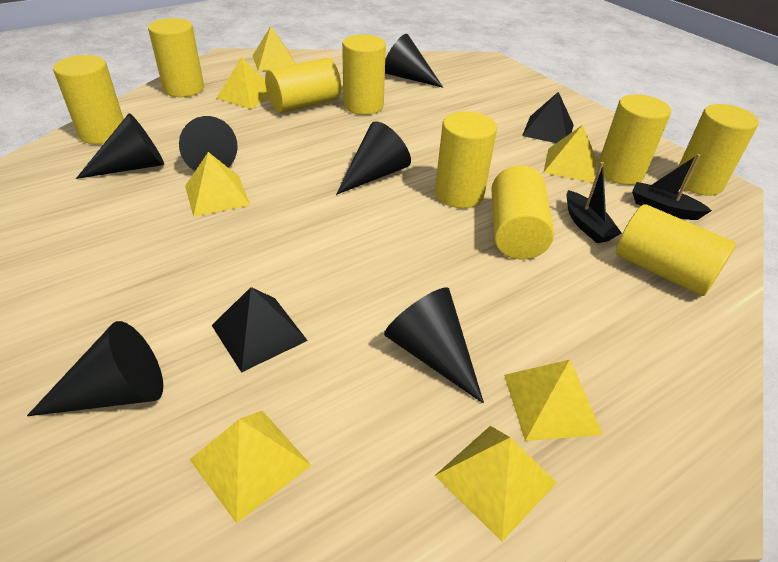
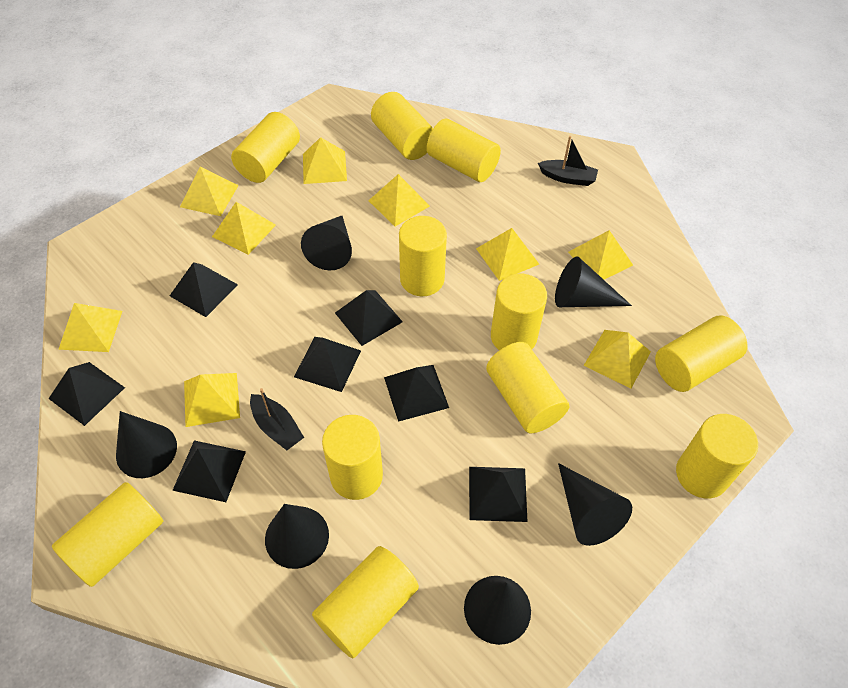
black pyramid: [212,287,308,373] [522,92,574,143] = 2 -> [49,362,125,426] [170,262,238,317] [172,440,246,502] [294,337,361,392] [335,290,403,346] [384,365,449,422] [469,467,528,522] = 7
yellow cylinder: [53,55,124,144] [148,18,204,97] [265,58,341,113] [342,34,386,115] [435,111,497,208] [491,165,554,260] [597,94,671,185] [616,204,736,296] [678,104,759,196] = 9 -> [52,482,163,587] [231,112,300,183] [312,546,419,658] [322,415,383,500] [371,92,433,160] [399,216,447,296] [427,119,501,182] [486,342,569,433] [491,274,547,350] [655,316,747,392] [676,414,758,498] = 11
yellow pyramid: [185,152,250,217] [189,411,311,523] [217,57,269,109] [253,26,295,71] [435,426,557,542] [504,360,603,441] [543,125,596,183] = 7 -> [58,303,122,352] [180,167,239,216] [184,373,240,427] [212,202,276,255] [303,137,347,184] [368,174,430,226] [476,228,539,281] [568,230,633,280] [584,330,651,389] = 9

